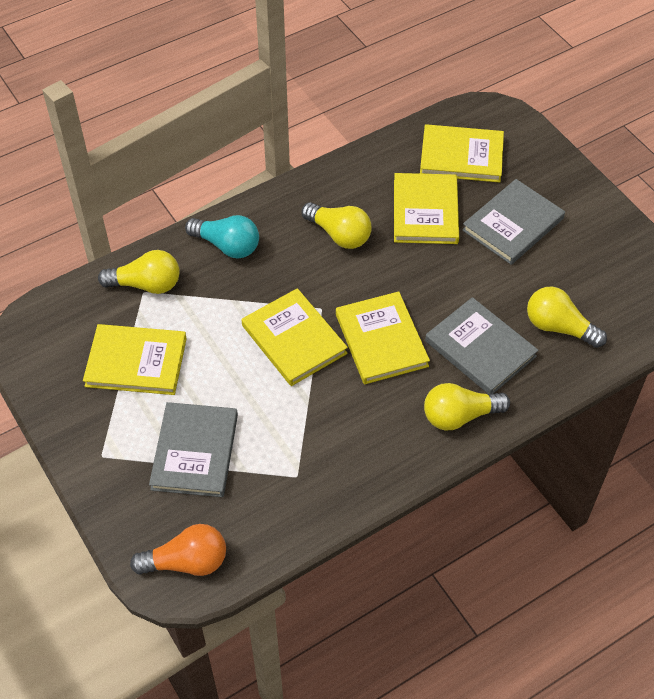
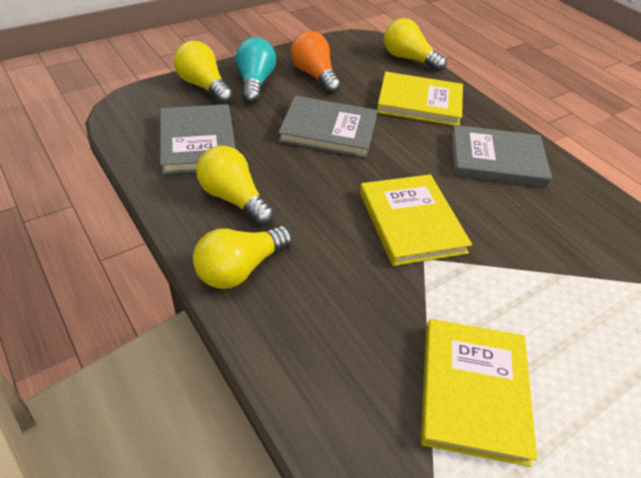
yellow book: [83,324,187,395] [242,288,348,386] [336,291,430,384] [394,173,459,244] [420,124,504,183] = 5 -> [360,174,472,266] [377,72,463,125] [421,319,537,467] = 3

